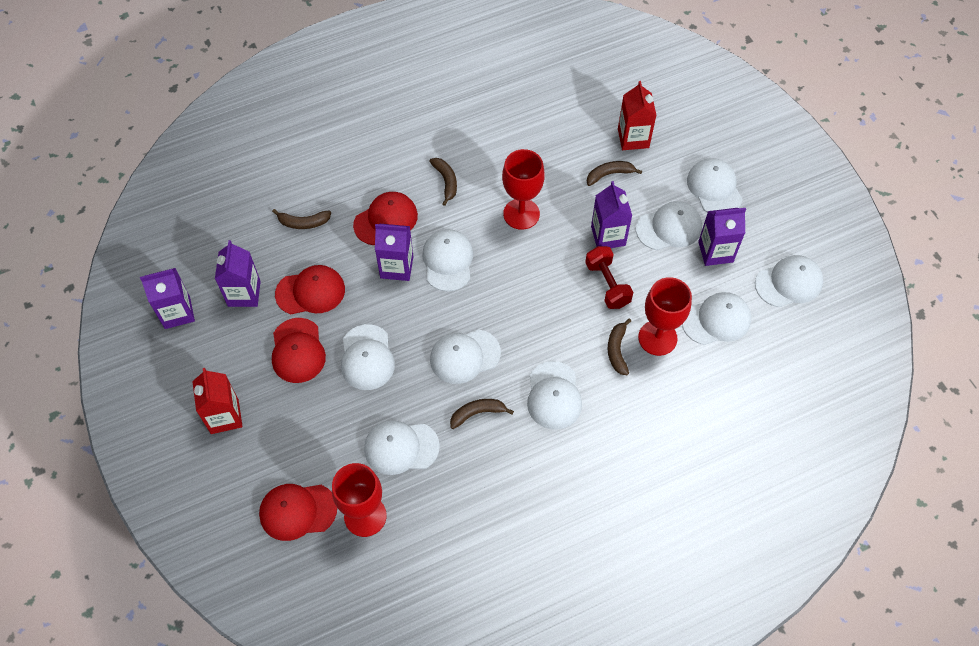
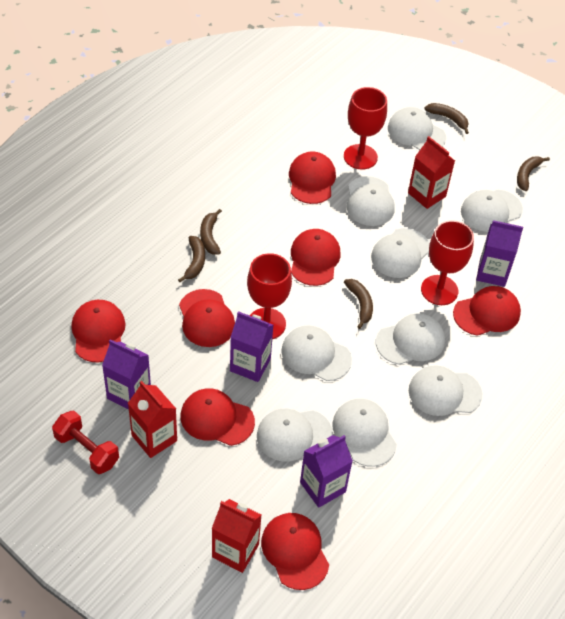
purple carton: [140,268,195,329] [215,240,261,307] [375,224,413,281] [591,181,632,248] [698,208,746,266] = 5 -> [102,339,151,410] [230,311,273,382] [300,435,353,508] [476,220,523,287] = 4
red cap: [259,484,337,541] [272,318,326,383] [275,265,345,314] [353,192,418,245] = 4 -> [71,300,126,362] [179,289,235,347] [180,388,255,446] [261,513,329,590] [289,152,336,204] [291,229,341,286] [453,286,521,336] = 7
red carton: [192,368,242,434] [618,81,657,150] = 2 -> [128,381,177,458] [212,499,261,573] [408,136,455,209] = 3

